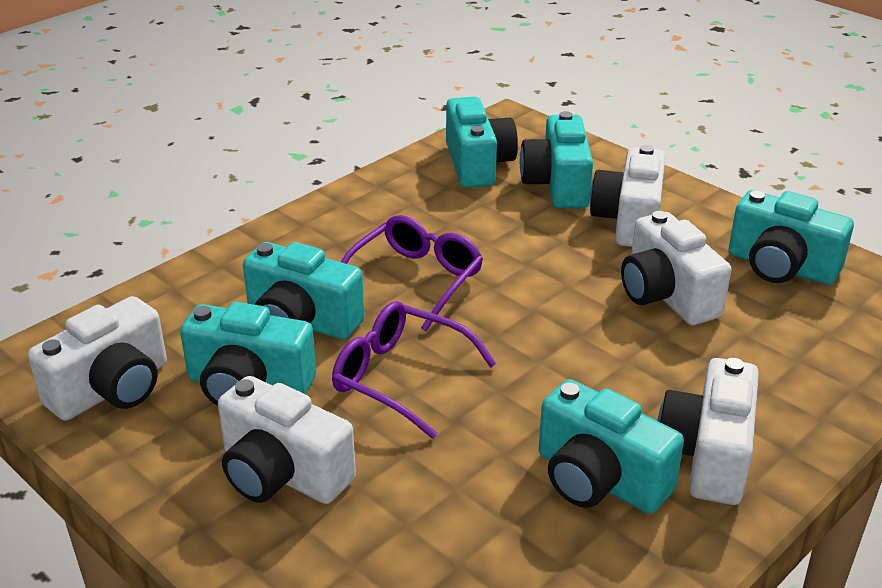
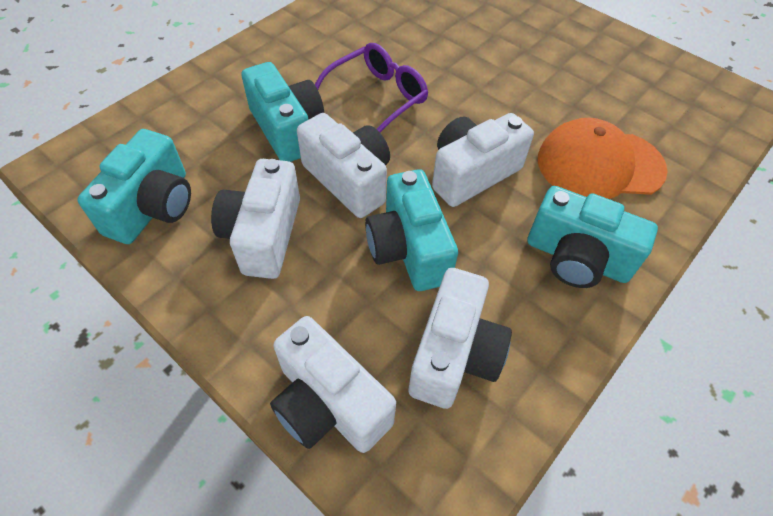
orange cap: none = 0 -> [538,118,668,199] = 1
purple glasses: [332,301,497,439] [341,215,483,331] = 2 -> [315,43,428,132] = 1
turquoise camera: [180,302,316,406] [243,242,365,339] [446,97,518,188] [520,111,593,208] [539,379,684,514] [729,190,854,285] = 6 -> [77,129,191,244] [241,62,324,162] [365,169,458,291] [527,186,658,288] = 4

